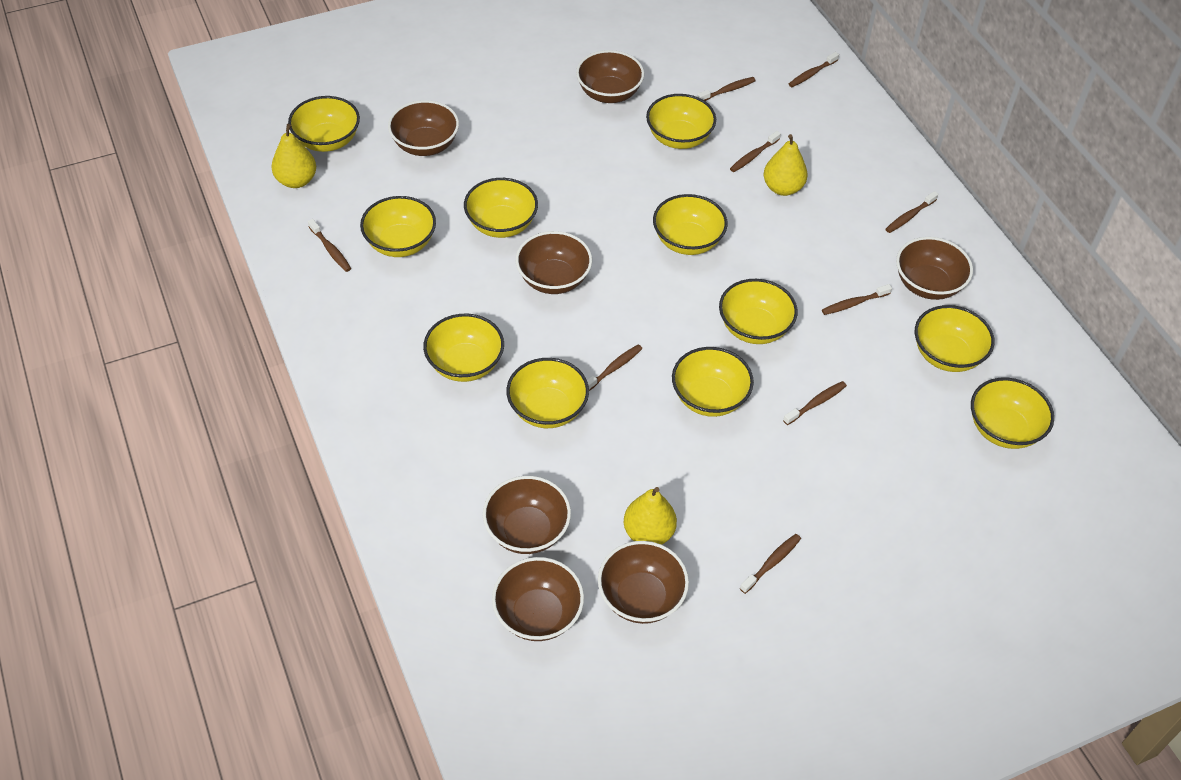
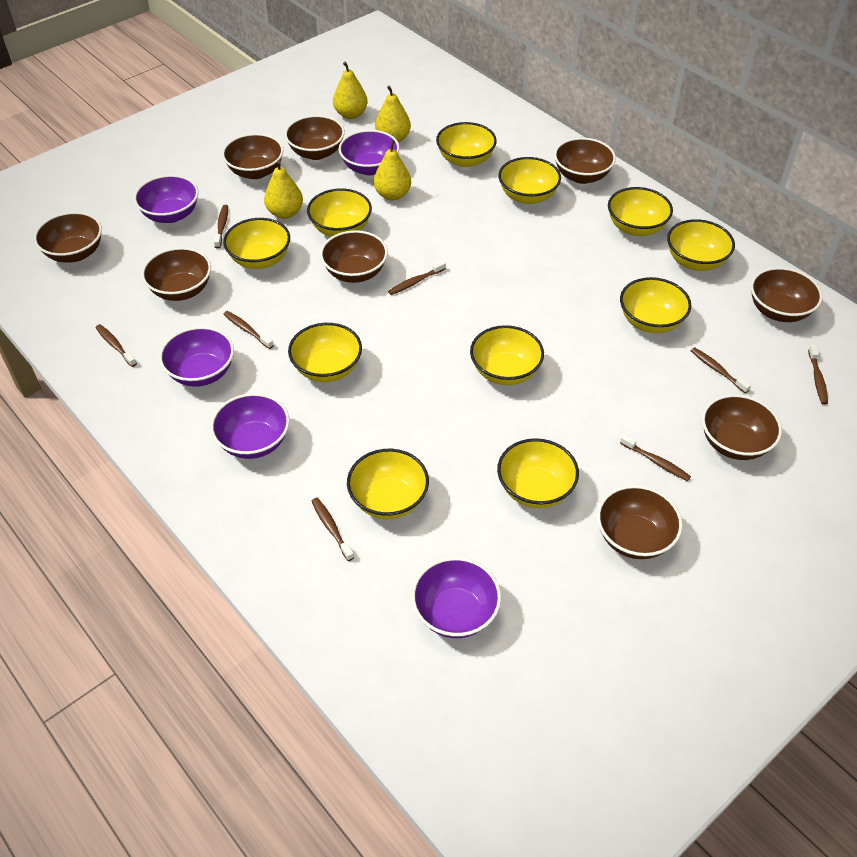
brown bowl: [388,100,459,156] [483,476,571,554] [492,557,584,641] [516,231,592,294] [576,50,644,103] [598,541,689,624] [896,237,973,300] = 7 -> [34,212,102,263] [142,247,211,301] [222,133,283,179] [285,115,345,160] [320,230,388,283] [554,138,616,184] [597,485,683,559] [702,394,782,460] [751,267,823,322] = 9
brown toothbrush: [308,219,351,272] [587,345,642,391] [697,77,756,101] [730,131,781,172] [740,534,801,594] [783,381,847,425] [789,52,839,87] [822,284,892,315] [885,191,938,233] = 9 -> [96,324,137,367] [214,205,228,248] [223,311,274,349] [312,498,354,561] [388,261,446,295] [620,434,691,481] [691,347,751,393] [808,345,828,405] = 8
purple bowl: none = 0 -> [134,175,199,223] [159,327,234,387] [211,393,290,459] [339,130,399,175] [412,557,501,638] = 5
yellow pear: [271,124,316,188] [624,487,677,545] [764,134,808,196] = 3 -> [264,160,303,219] [333,62,368,119] [374,140,411,200] [375,85,411,142] = 4

